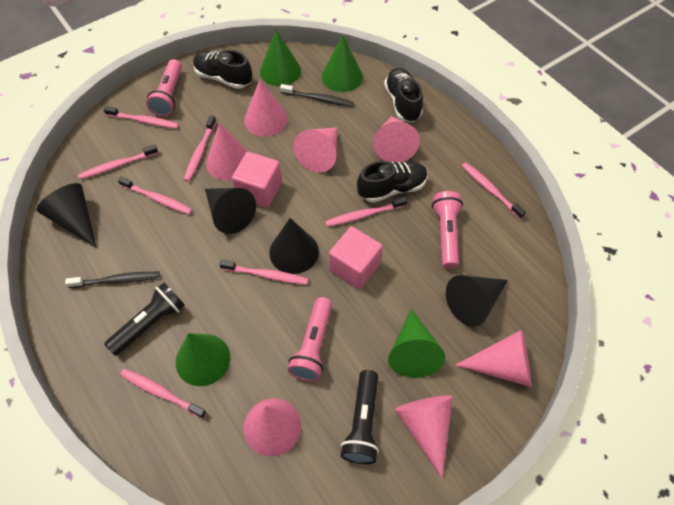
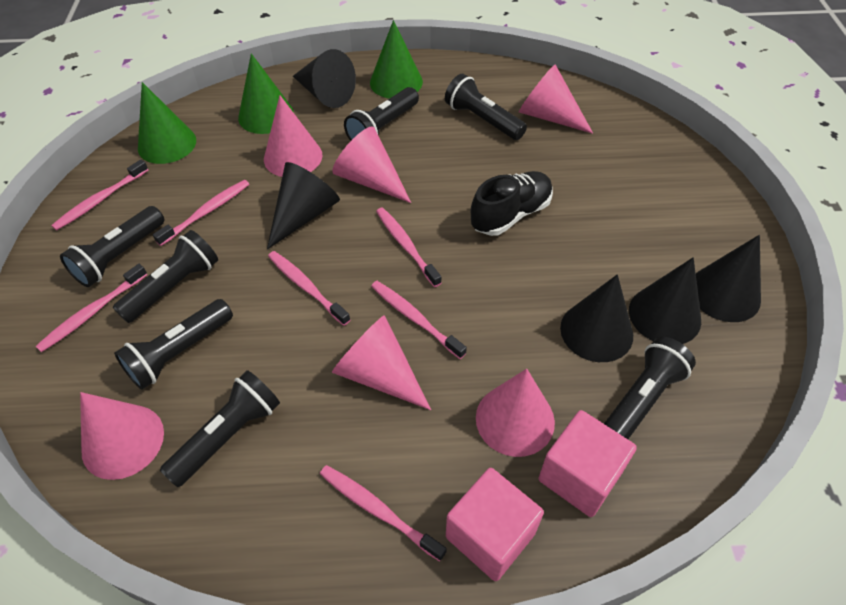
black cone: [37,183,97,248] [205,188,256,234] [269,218,319,274] [446,275,508,326] = 4 -> [267,162,340,249] [293,49,356,108] [560,274,633,362] [629,257,701,344] [696,235,761,322] = 5
black flashlight: [104,282,185,356] [341,370,379,464] = 2 -> [60,206,164,287] [113,230,218,323] [114,299,233,390] [160,370,280,487] [344,87,419,141] [445,74,527,140] [604,337,696,439] = 7
black shoe: [193,50,252,89] [357,161,428,203] [384,68,423,122] = 3 -> [471,171,553,236] = 1
black toothbrush: [65,272,160,288] [280,84,354,107] = 2 -> none = 0
green cone: [176,333,230,386] [260,29,301,86] [322,35,363,92] [388,309,445,378] = 4 -> [138,82,196,164] [238,53,294,134] [370,20,423,98] = 3
pink cone: [206,123,248,180] [244,79,288,136] [244,398,301,457] [293,127,337,173] [373,116,420,162] [395,395,452,478] [455,330,531,387] = 7 -> [80,392,164,480] [264,96,323,177] [332,126,411,203] [332,315,431,410] [476,369,555,457] [519,64,593,134] = 6
pink flashlight: [146,59,182,117] [288,297,332,381] [432,191,463,269] = 3 -> none = 0
pink toothbrush: [78,144,158,179] [104,106,179,129] [118,177,192,215] [120,369,207,419] [184,115,216,182] [219,260,308,285] [325,197,407,227] [462,162,526,219] = 8 -> [36,264,148,352] [51,160,148,230] [153,180,249,246] [268,251,350,326] [320,465,447,562] [371,281,467,359] [376,207,442,287] = 7

